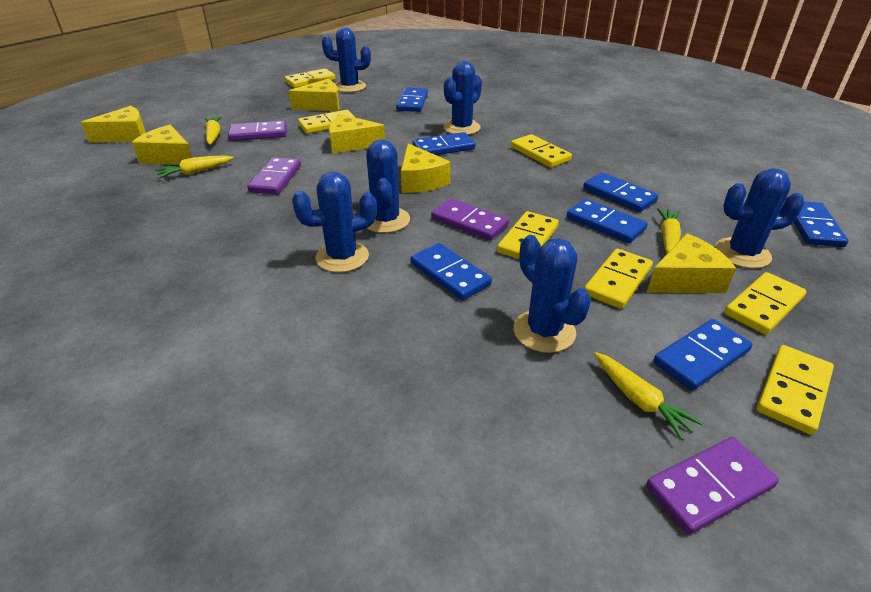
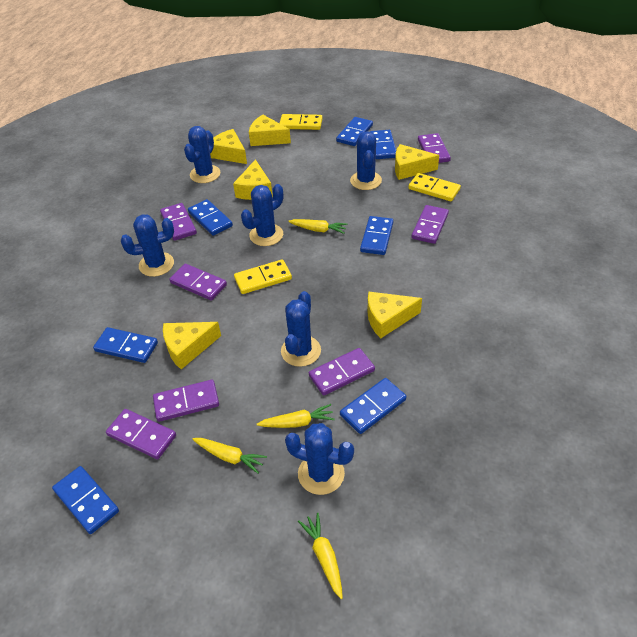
purple domino: [228,120,287,141] [247,157,301,195] [431,198,509,241] [646,437,779,535] = 4 -> [106,409,176,459] [153,380,219,422] [160,203,197,241] [169,264,227,301] [309,348,375,396] [412,205,449,244] [418,133,451,163] = 7
yellow domino: [285,68,335,88] [298,110,356,134] [497,211,559,259] [511,134,572,168] [584,249,653,309] [724,272,807,335] [757,345,834,435] = 7 -> [234,259,292,294] [280,114,323,130] [408,173,461,202] = 3

